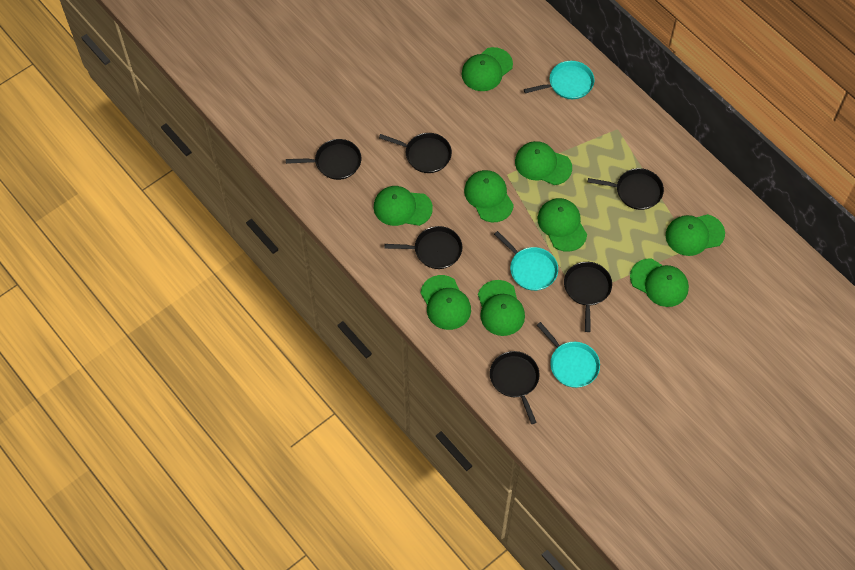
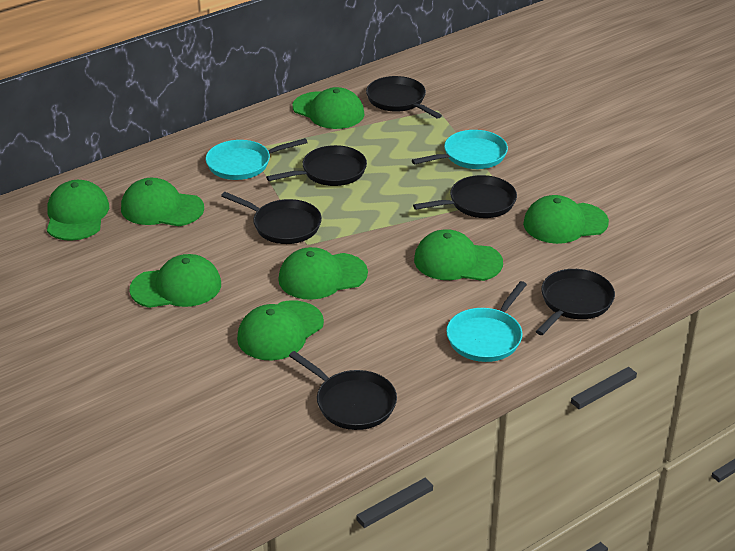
green cap: [374,186,433,226] [420,275,471,330] [462,47,513,91] [464,170,514,222] [478,280,525,336] [515,141,572,185] [538,198,587,252] [630,259,689,307] [666,214,725,256] = 9 -> [47,180,109,241] [121,178,204,226] [129,254,221,308] [237,300,324,360] [278,247,368,300] [293,87,364,129] [414,229,503,281] [523,195,609,244] = 8

